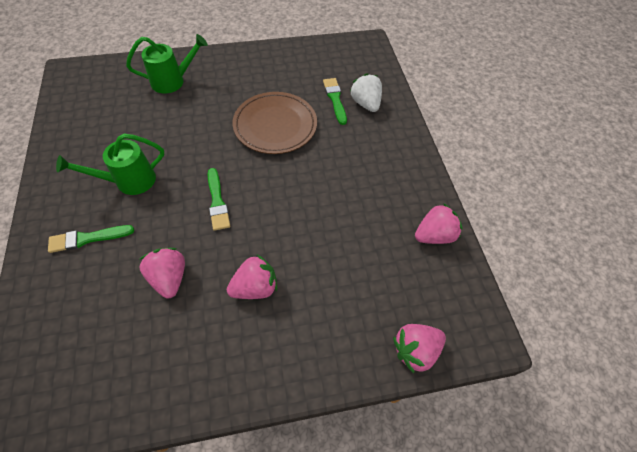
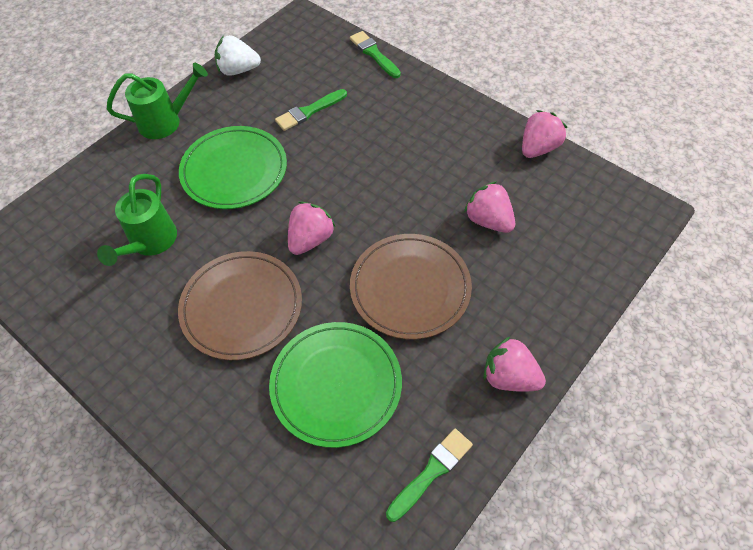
brown plate: [232,92,317,154] = 1 -> [178,251,302,360] [350,234,472,339] = 2
green plate: none = 0 -> [179,126,287,209] [269,322,402,448] = 2

